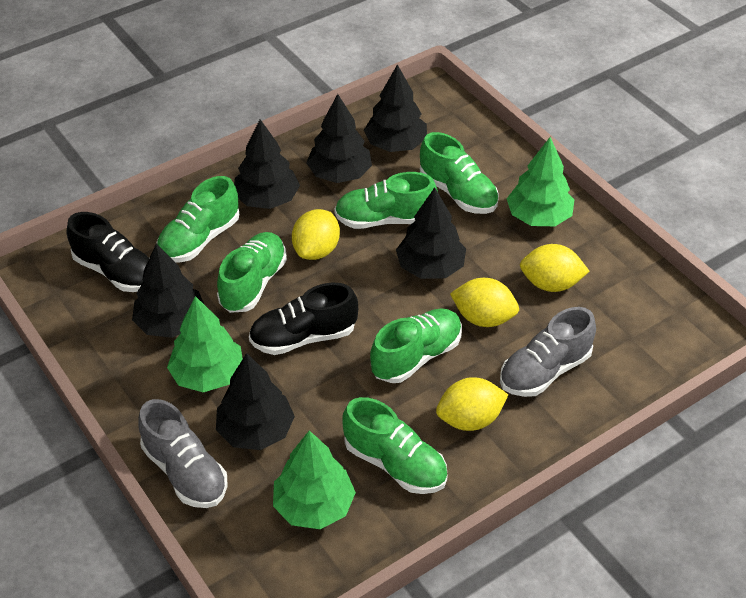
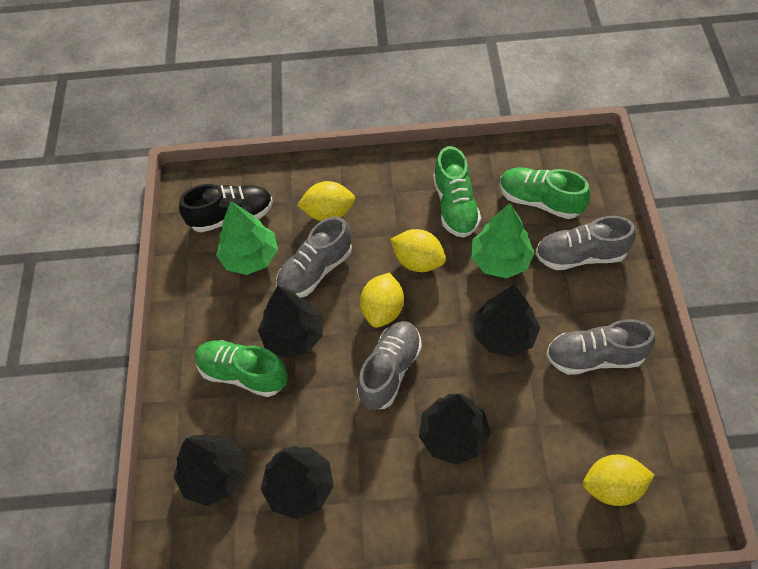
black shoe: [67,212,149,292] [249,283,358,355] = 2 -> [179,184,273,233] = 1
black tree: [132,244,204,338] [216,353,295,450] [234,119,300,209] [306,94,372,183] [364,64,427,152] [396,187,466,279] = 6 -> [174,434,246,506] [258,286,323,358] [261,446,334,519] [419,394,491,465] [474,283,540,357] = 5
green shoe: [157,176,239,263] [217,232,287,313] [334,172,438,229] [342,397,448,494] [370,308,462,383] [420,132,499,214] = 6 -> [195,340,288,397] [433,146,481,238] [500,167,590,219] = 3
green tree: [167,296,243,392] [273,430,356,529] [507,137,574,226] = 3 -> [216,201,278,275] [471,203,535,279] = 2
grey shoe: [139,399,227,508] [500,307,596,397] = 2 -> [276,216,352,298] [357,321,422,410] [536,216,636,270] [546,319,655,375] = 4

